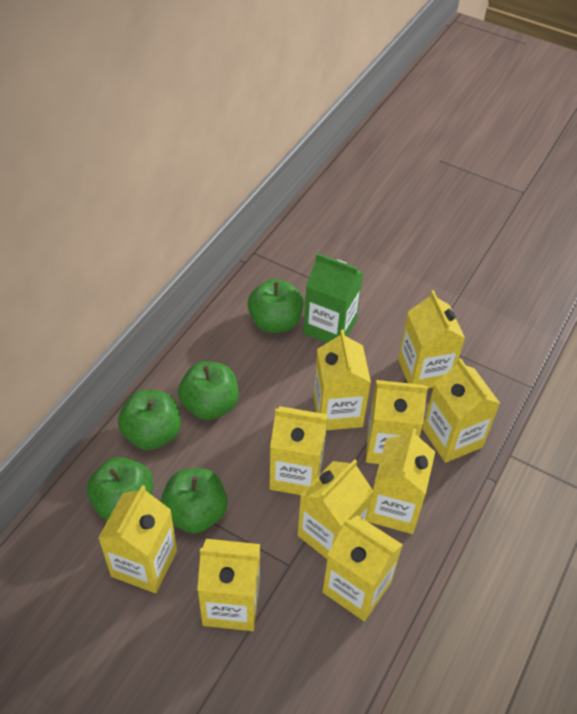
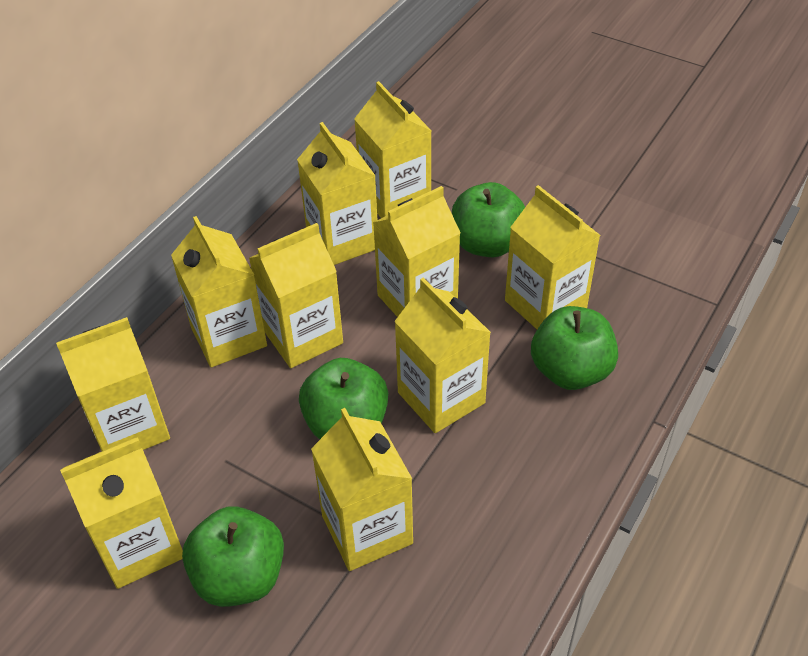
green apple: [87,457,153,521] [118,390,181,450] [161,468,228,534] [178,361,239,420] [247,279,304,333] = 5 -> [182,507,284,607] [299,358,388,439] [452,182,525,257] [531,306,618,390] = 4
green carton: [303,253,363,343] = 1 -> none = 0

